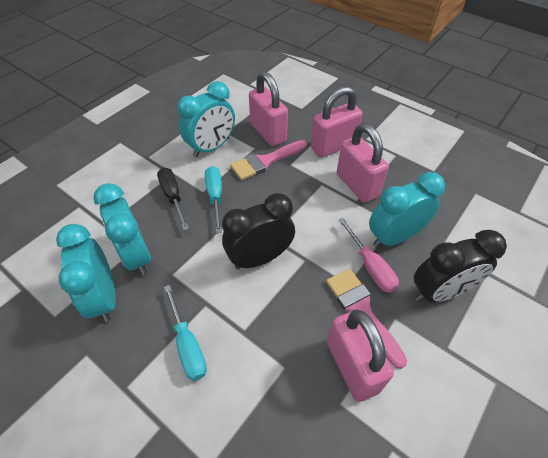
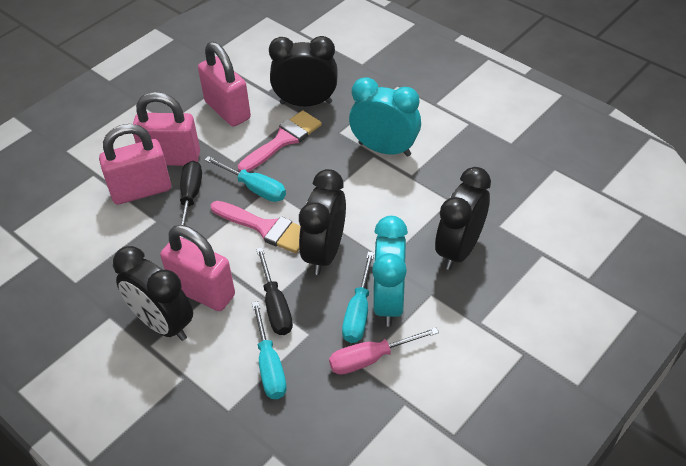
black clock: [222,193,295,269] [414,230,507,302] = 2 -> [113,246,193,341] [269,36,338,107] [299,169,346,275] [435,167,491,270] = 4
black screwdriver: [157,168,189,230] = 1 -> [180,161,202,238] [256,247,293,335] = 2
turquoise clock: [56,224,116,322] [93,183,151,275] [177,81,235,157] [369,172,445,248] = 4 -> [349,77,421,157] [372,216,408,327] = 2
turquoise screwdriver: [164,285,207,381] [205,166,222,233] = 2 -> [205,156,286,202] [252,301,287,399] [342,252,374,343] = 3

